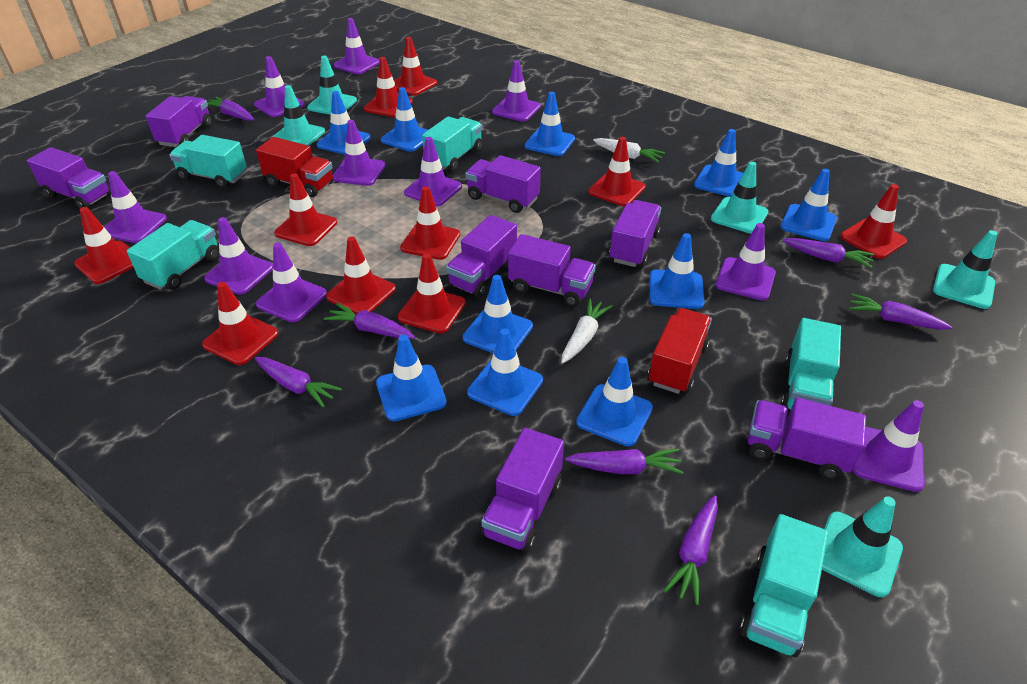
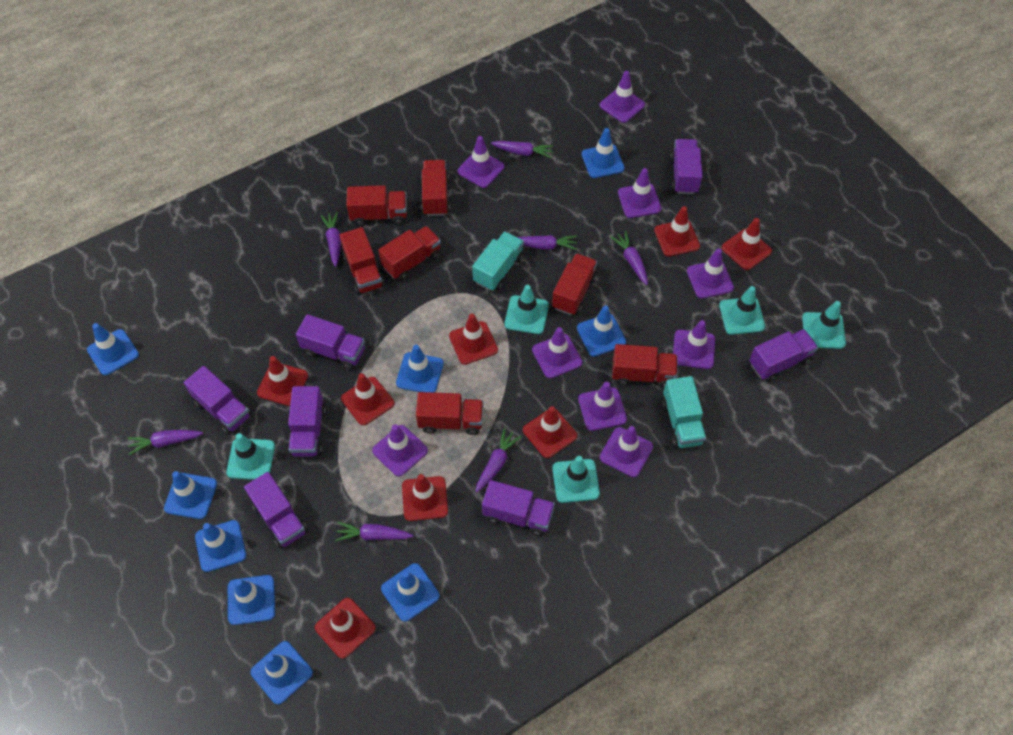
blue traffic cone: [317,91,370,155] [376,335,447,421] [381,87,428,152] [463,275,533,353] [467,328,543,416] [525,92,575,156] [576,357,653,447] [650,233,705,309] [694,129,743,197] [780,169,837,241] = 10 -> [87,323,139,375] [164,471,217,519] [195,520,246,572] [228,575,275,625] [250,641,313,704] [381,563,440,622] [396,345,444,393] [577,306,626,357] [582,128,625,178] = 9
purple traffic cone: [104,171,167,243] [204,217,273,295] [254,56,305,117] [256,243,327,322] [333,18,379,74] [333,120,385,186] [404,137,462,206] [492,60,541,122] [716,223,776,300] [852,400,925,492] = 10 -> [372,424,428,476] [458,136,504,188] [532,327,583,378] [578,382,627,431] [600,71,645,123] [600,426,653,477] [618,168,661,218] [673,320,715,369] [687,248,734,299] = 9
purple truck: [27,147,111,209] [146,96,212,147] [446,215,517,297] [465,155,541,213] [481,428,564,552] [508,234,596,307] [609,200,661,267] [748,397,866,479] = 8 -> [183,366,251,434] [244,472,308,548] [288,386,326,457] [296,314,365,370] [482,480,555,536] [670,139,703,194] [749,329,818,382] = 7
red traffic cone: [74,207,134,284] [202,282,278,365] [274,173,337,246] [326,236,396,314] [364,57,413,117] [394,37,437,96] [398,253,466,333] [400,186,460,260] [589,137,645,206] [840,184,907,259] = 10 -> [257,356,308,406] [315,598,376,659] [341,373,394,425] [402,474,448,521] [449,314,498,365] [523,406,577,458] [654,206,700,257] [722,218,772,270] = 8
red truck: [256,137,333,197] [648,308,712,394] = 2 -> [340,227,384,294] [346,185,407,226] [378,226,441,281] [416,392,483,435] [421,160,450,216] [552,253,597,315] [612,344,678,388] = 7
turquoise truck: [127,220,219,290] [169,135,247,188] [422,116,483,171] [740,514,828,658] [781,318,841,410] = 5 -> [472,231,524,291] [662,376,706,448] = 2
white carrot: [561,298,613,363] [593,138,665,163] = 2 -> none = 0

